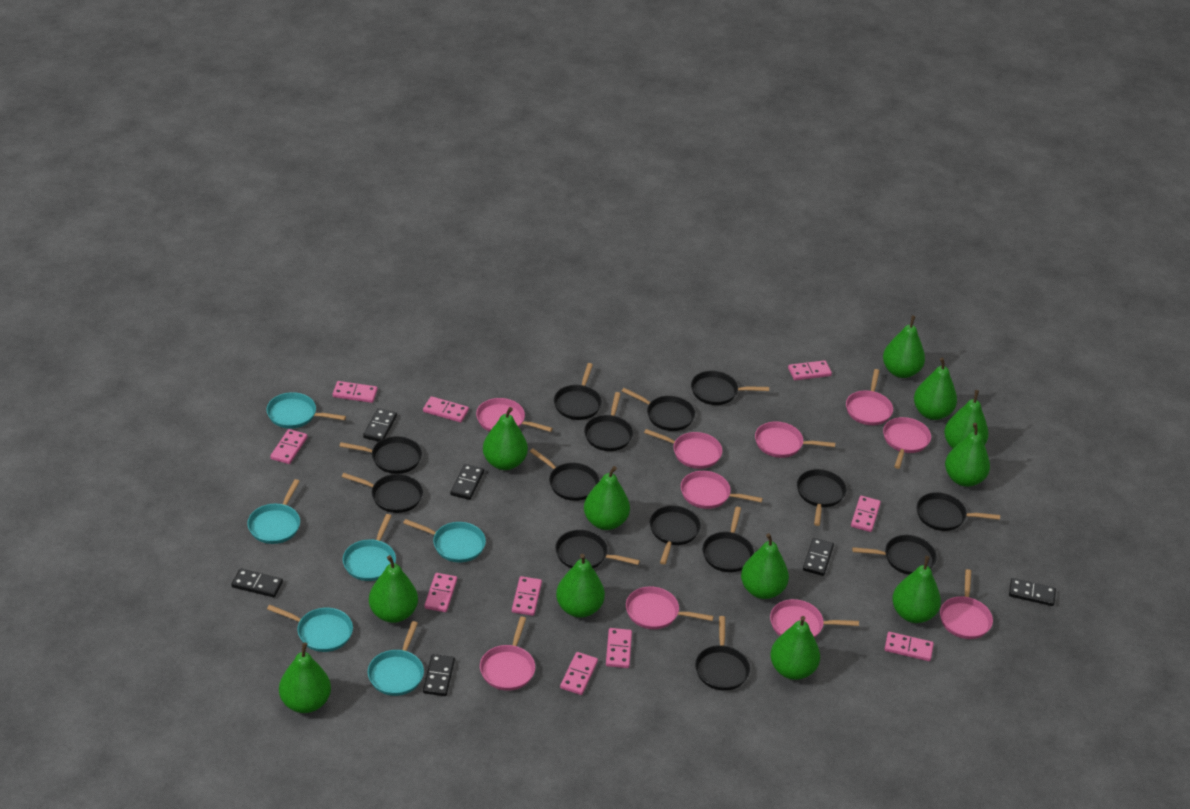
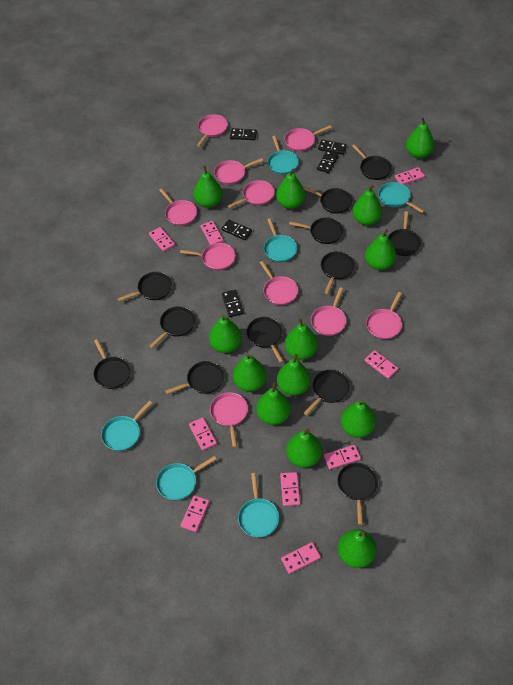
black domino: [231,569,283,597] [363,408,397,442] [423,654,455,696] [450,464,484,500] [803,538,834,576] [1009,578,1056,606] = 6 -> [221,220,252,240] [222,290,243,317] [230,128,257,140] [317,151,338,173] [318,139,347,155] = 5
black pan: [339,436,422,474] [342,473,423,513] [530,448,599,501] [554,363,602,420] [555,530,640,568] [584,392,633,451] [622,388,695,431] [650,506,701,564] [691,371,769,405] [695,616,750,691] [702,507,754,572] [797,469,846,526] [852,535,937,575] [916,492,1000,531] = 14 -> [94,339,130,389] [118,272,172,301] [149,306,195,348] [165,361,224,394] [247,317,283,363] [289,217,343,244] [303,186,353,214] [304,370,350,416] [321,251,355,294] [338,463,378,525] [352,144,392,180] [388,211,421,256] = 12
green pear: [279,642,331,713] [369,555,418,623] [483,407,528,470] [556,554,605,618] [584,466,630,530] [741,533,789,599] [770,616,820,680] [883,315,925,378] [892,556,941,623] [914,358,957,420] [944,390,989,449] [945,423,990,487] = 12 -> [193,165,223,208] [209,315,242,353] [233,353,267,392] [256,383,291,425] [276,169,305,209] [277,354,311,396] [285,318,318,360] [286,428,322,468] [338,529,377,568] [341,400,376,438] [352,185,382,225] [365,229,396,270] [406,117,434,159] = 13
pink domino: [270,429,307,464] [333,381,378,403] [423,396,469,422] [424,573,457,612] [512,576,542,616] [560,652,598,695] [606,628,632,668] [788,360,832,380] [851,496,881,532] [885,632,934,661] = 10 -> [149,227,175,252] [180,495,210,532] [189,417,217,451] [200,221,224,245] [280,472,300,506] [281,542,321,574] [324,445,361,470] [364,350,398,379] [395,167,425,185] = 9

